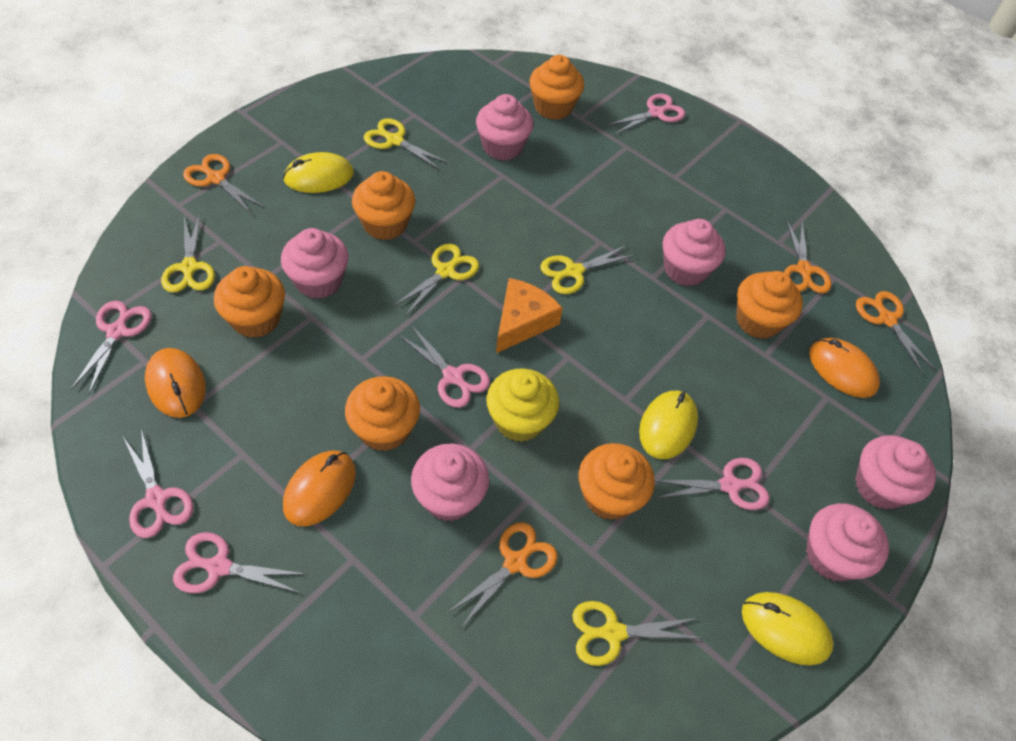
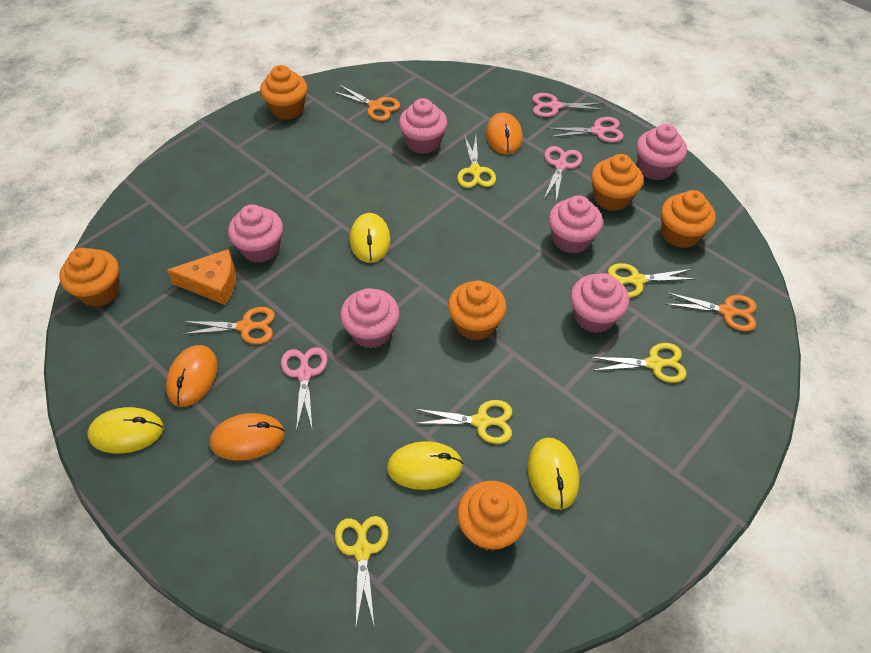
orange scissors: [183,154,265,214] [447,522,557,628] [784,221,832,293] [856,291,936,374] = 4 -> [183,307,275,344] [332,85,400,121] [665,292,756,331] = 3
pink scissors: [71,301,152,394] [123,428,194,538] [173,532,305,593] [398,325,490,408] [606,93,685,135] [654,458,770,510] = 6 -> [281,347,328,432] [532,93,605,117] [544,146,582,201] [547,117,624,143] = 4
yellow cupcake: [486,368,559,442] = 1 -> none = 0
yellow mouse: [283,152,354,193] [639,391,698,459] [742,592,834,665] = 3 -> [88,407,163,453] [350,213,390,263] [387,441,463,490] [527,438,579,510] = 4

